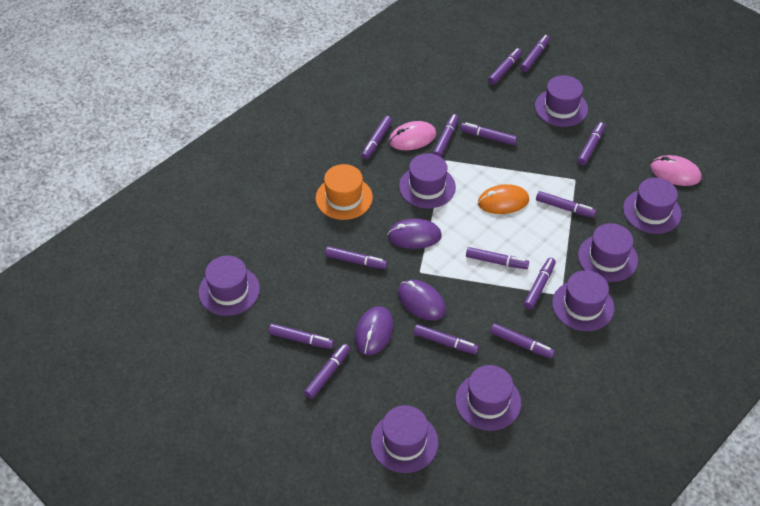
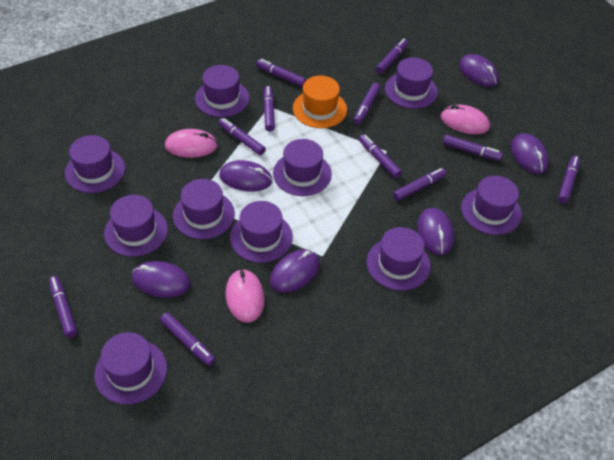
orange mouse: [478,184,529,214] = 1 -> none = 0
pink mouse: [389,121,436,150] [650,155,701,186] = 2 -> [165,129,218,158] [225,269,265,323] [441,105,490,134] = 3
purple hat: [198,256,260,316] [371,405,439,473] [399,153,456,208] [455,365,522,431] [535,75,588,127] [552,270,614,331] [578,223,638,282] [623,178,682,234] = 8 -> [65,135,125,193] [94,332,167,405] [104,195,168,257] [173,179,235,239] [195,65,249,117] [230,201,293,263] [273,139,332,196] [367,227,431,291] [385,58,438,109] [461,176,522,235] = 10
purple marker: [269,324,334,349] [304,344,350,399] [325,246,387,269] [361,116,392,159] [413,324,479,354] [433,114,459,157] [460,123,517,145] [466,247,529,269] [488,48,522,85] [490,323,555,359] [520,35,550,72] [523,258,556,310] [536,191,596,218] [578,122,605,165] = 14 -> [49,276,77,338] [160,312,216,366] [218,118,266,155] [256,59,306,87] [263,86,275,131] [354,83,381,124] [359,134,402,178] [376,39,408,74] [393,168,446,201] [443,135,503,161] [558,156,580,203] = 11
purple mouse: [355,306,394,355] [388,219,442,249] [398,280,446,320] = 3 -> [132,261,191,298] [219,160,272,191] [270,249,320,293] [417,208,454,255] [459,54,499,87] [511,133,549,174] = 6

